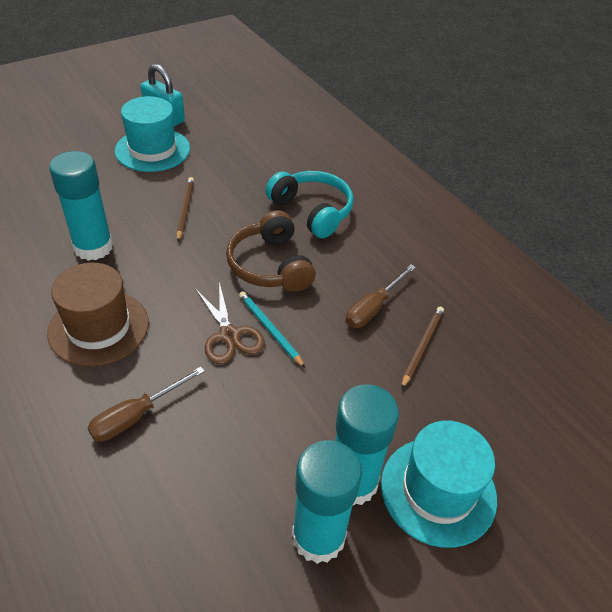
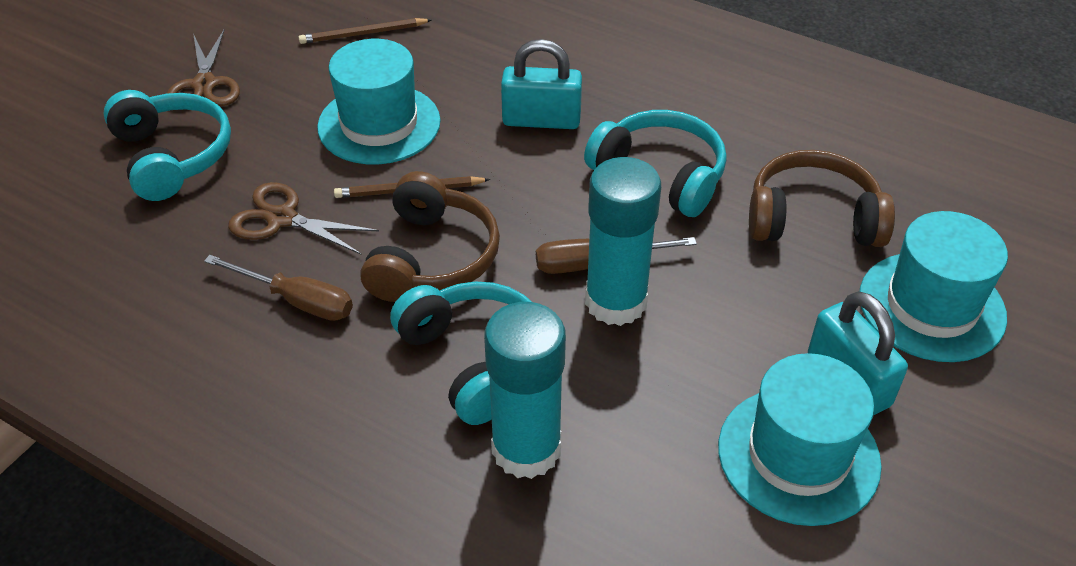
brown hat: [47,263,149,366] = 1 -> none = 0
brown headphones: [226,210,316,292] = 1 -> [360,171,500,302] [749,150,895,247] = 2
brown scissors: [195,282,265,364] = 1 -> [166,30,240,106] [228,182,379,255] = 2
turquoise glue stick: [49,151,113,261] [292,440,362,564] [335,384,399,505] = 3 -> [484,302,566,479] [585,157,661,326] = 2
turquoise hat: [115,96,190,172] [381,421,497,548] = 2 -> [317,39,441,164] [718,353,882,526] [860,211,1008,362] = 3
turquoise headphones: [266,171,354,238] = 1 -> [103,90,231,201] [390,282,532,425] [584,110,727,217] = 3
turquoise padlock: [141,64,185,126] = 1 -> [501,39,582,129] [808,291,908,416] = 2
turquoise pencil: [239,291,305,368] = 1 -> none = 0

